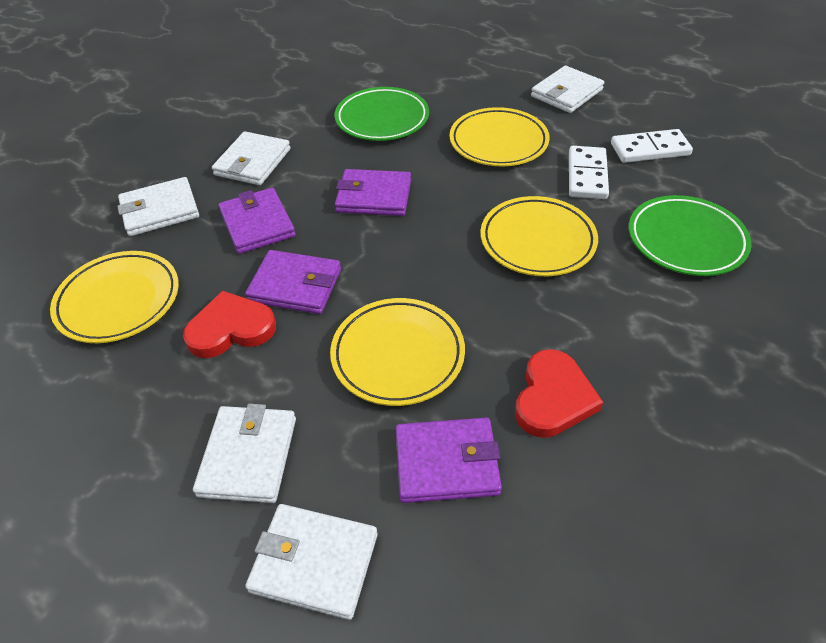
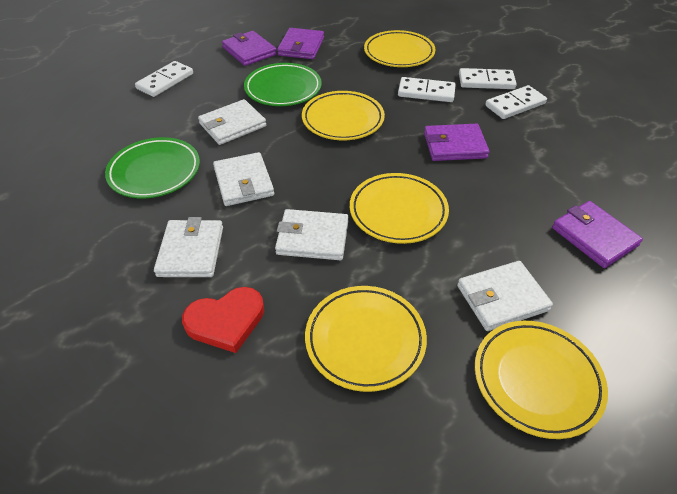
red heart: [183,291,276,358] [515,349,603,438] = 2 -> [182,287,264,353] = 1
white domino: [569,146,609,199] [611,129,693,163] = 2 -> [135,61,193,97] [398,77,456,102] [459,68,517,89] [485,85,547,119] = 4
yellow plate: [50,251,179,343] [330,298,465,406] [450,107,550,166] [481,196,598,276] = 4 -> [302,91,385,140] [305,286,427,392] [350,173,449,244] [364,30,436,67] [475,321,608,439] = 5

